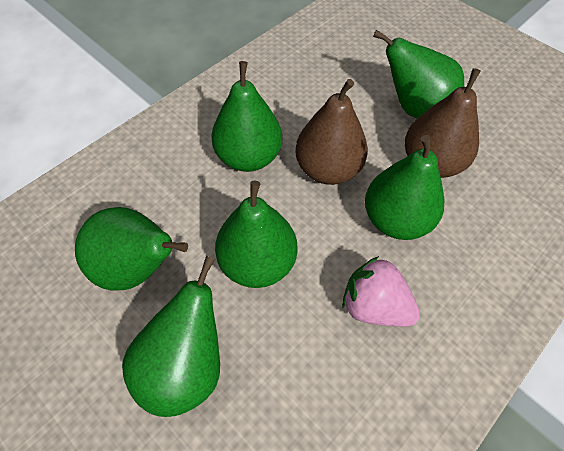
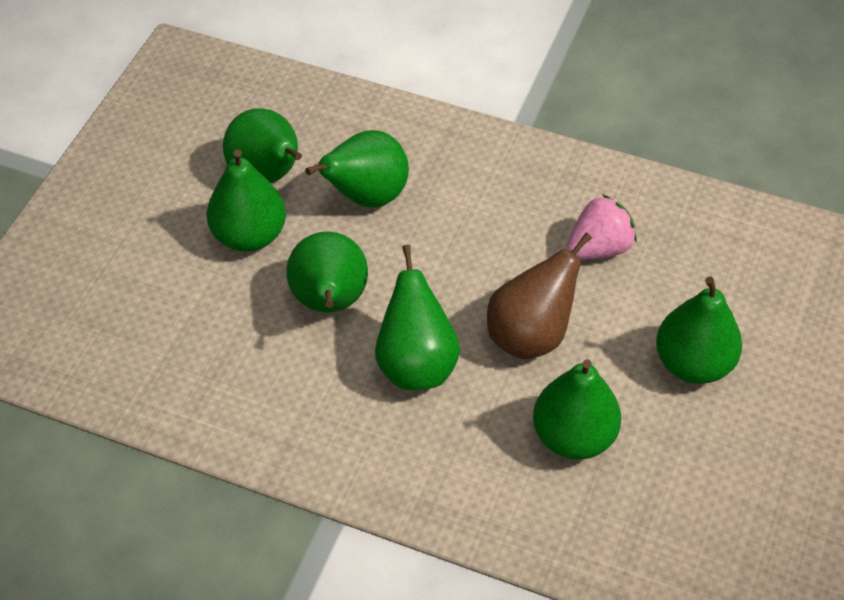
brown pear: [295,79,368,185] [405,68,481,178] = 2 -> [487,233,592,359] = 1
green pear: [75,207,188,290] [122,256,220,417] [211,61,282,172] [215,180,297,288] [365,135,445,240] [373,30,464,118] = 6 -> [207,149,286,252] [223,108,302,183] [286,231,368,313] [305,130,409,207] [375,245,460,390] [533,359,621,460] [656,276,742,384] = 7

